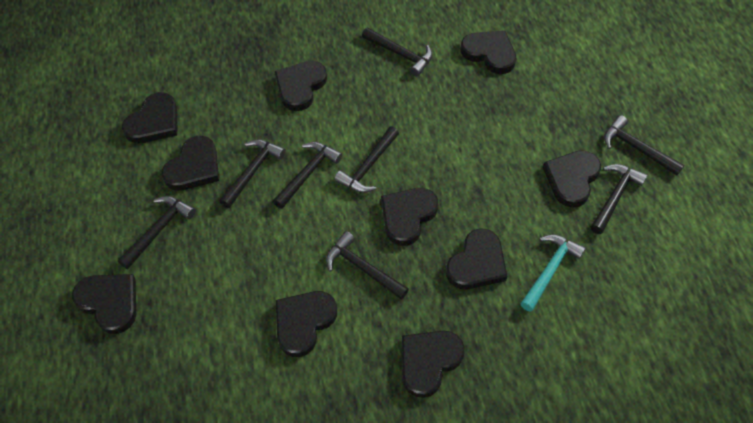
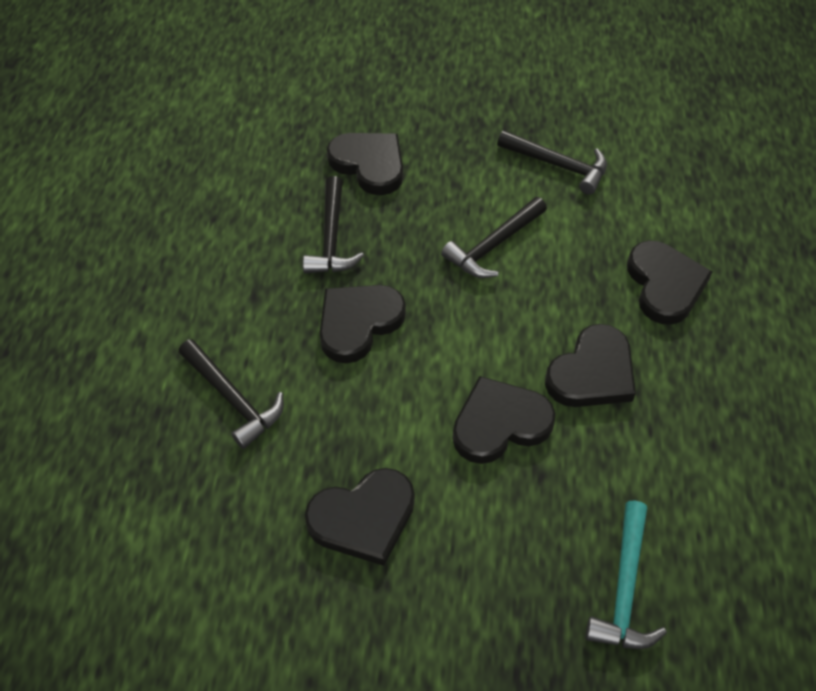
black hammer: [118,196,196,269] [219,139,286,208] [273,142,342,209] [326,231,409,300] [334,126,399,193] [362,27,433,76] [591,164,648,234] [604,115,684,175] = 8 -> [179,339,284,449] [303,176,364,274] [441,197,547,278] [497,130,607,195] = 4
black heart: [72,274,136,334] [122,92,177,143] [162,136,219,191] [275,61,327,111] [276,291,337,357] [381,188,438,246] [402,330,465,398] [446,229,508,289] [460,31,516,74] [543,150,601,208] = 10 -> [305,468,415,566] [319,285,406,363] [327,133,403,195] [452,376,556,464] [545,324,636,407] [627,241,713,325] = 6

